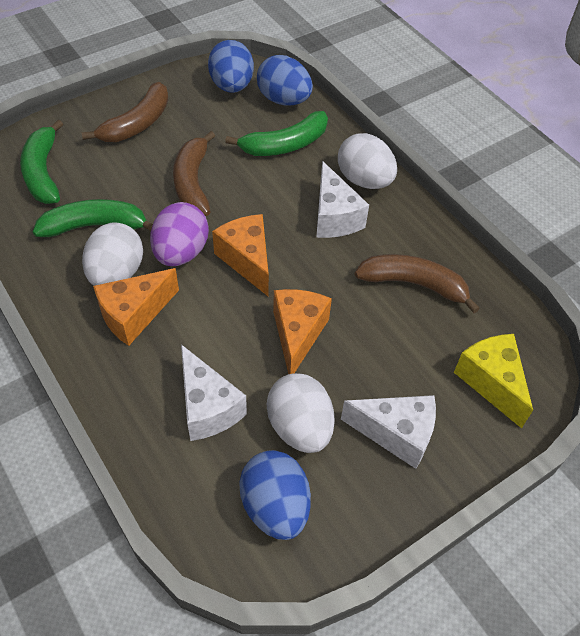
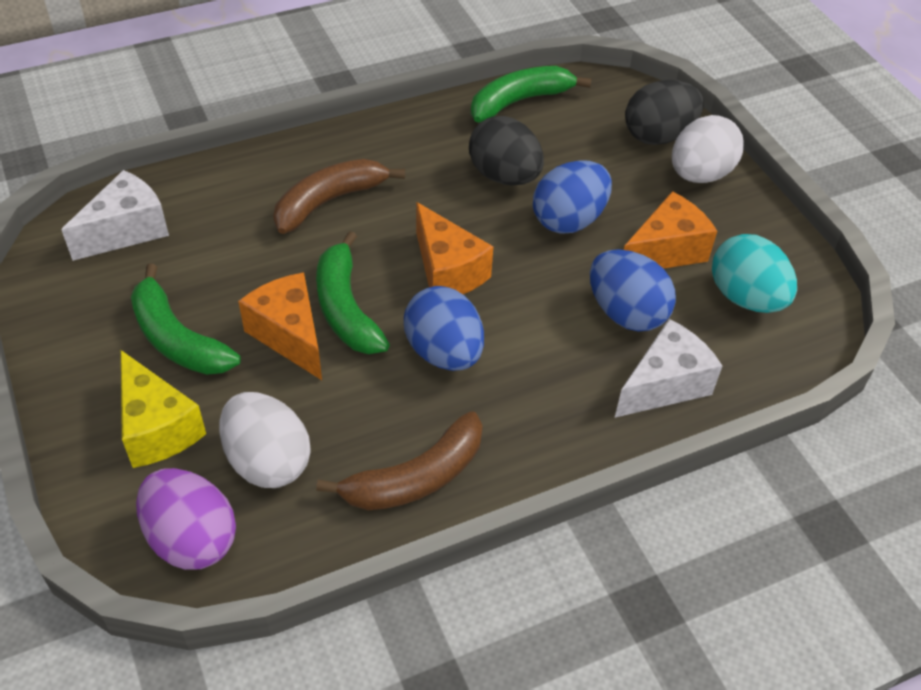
black egg: none = 0 -> [469,116,544,186] [625,80,704,145] = 2
brown banana: [81,82,168,142] [173,131,215,216] [355,254,480,313] = 3 -> [273,159,405,234] [316,411,483,510] = 2
turquoise egg: none = 0 -> [712,234,797,313] = 1
white cheese: [181,344,247,441] [316,161,369,238] [341,395,436,469] = 3 -> [61,170,169,261] [615,319,722,418] = 2
white egg: [82,222,143,286] [267,373,335,453] [338,133,397,189] = 3 -> [219,392,311,488] [672,115,744,183] = 2

